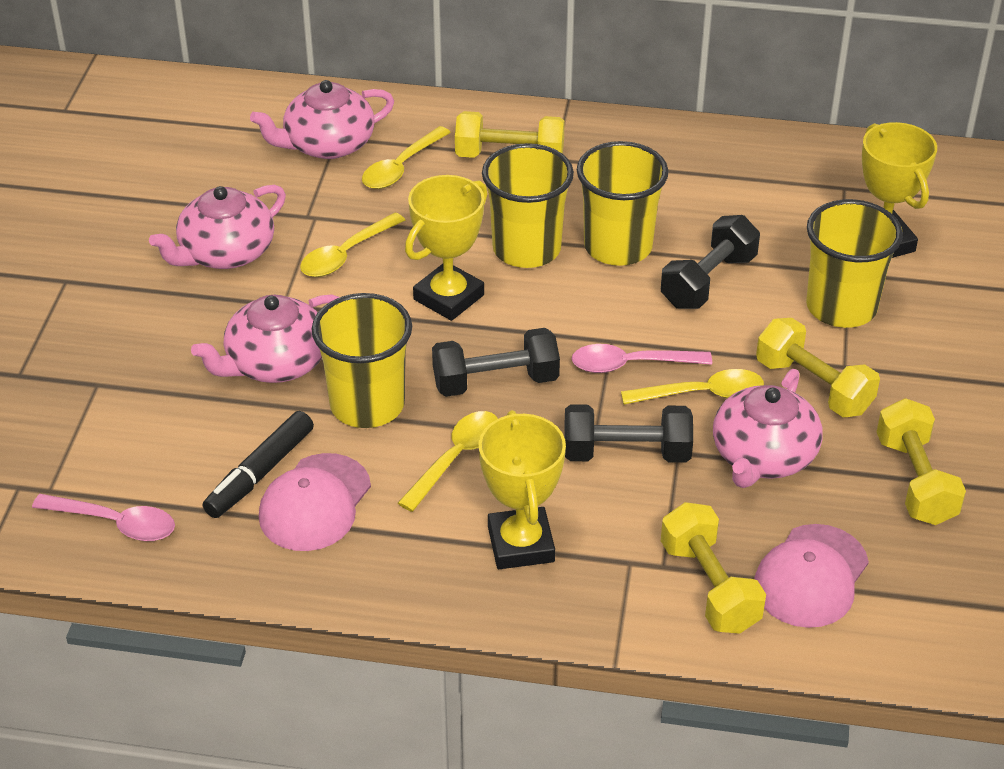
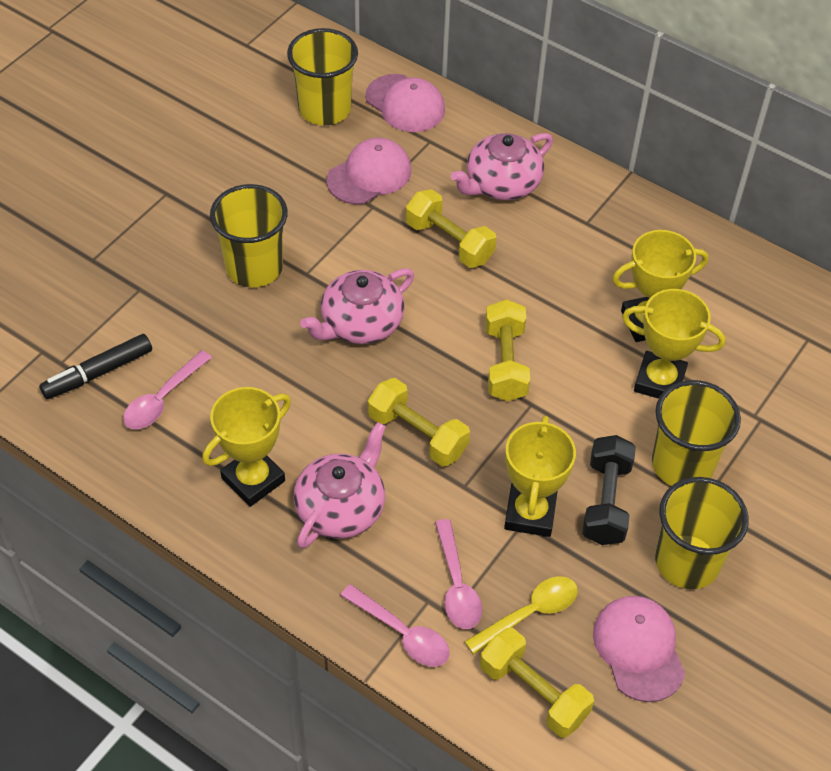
black dumbbell: [432,328,560,397] [564,404,693,463] [661,215,760,309] = 3 -> [582,435,636,545] = 1
pink cap: [259,453,371,551] [754,524,869,628] = 2 -> [327,138,411,205] [365,74,445,132] [593,596,685,702] = 3
pink spoon: [32,494,175,541] [572,344,712,373] = 2 -> [123,350,212,429] [340,584,450,667] [435,519,482,629] = 3
pink teapot: [149,185,286,269] [191,294,340,383] [250,80,394,159] [713,369,823,488] = 4 -> [293,422,386,549] [300,268,414,344] [451,133,553,200] = 3
yellow spoon: [300,213,405,277] [362,126,451,189] [398,411,498,512] [621,369,764,405] = 4 -> [464,576,578,654] = 1
yellow trophy: [405,175,488,321] [479,410,566,569] [862,122,937,258] = 3 -> [202,387,291,507] [504,416,576,537] [612,230,708,342] [622,289,726,399] = 4

